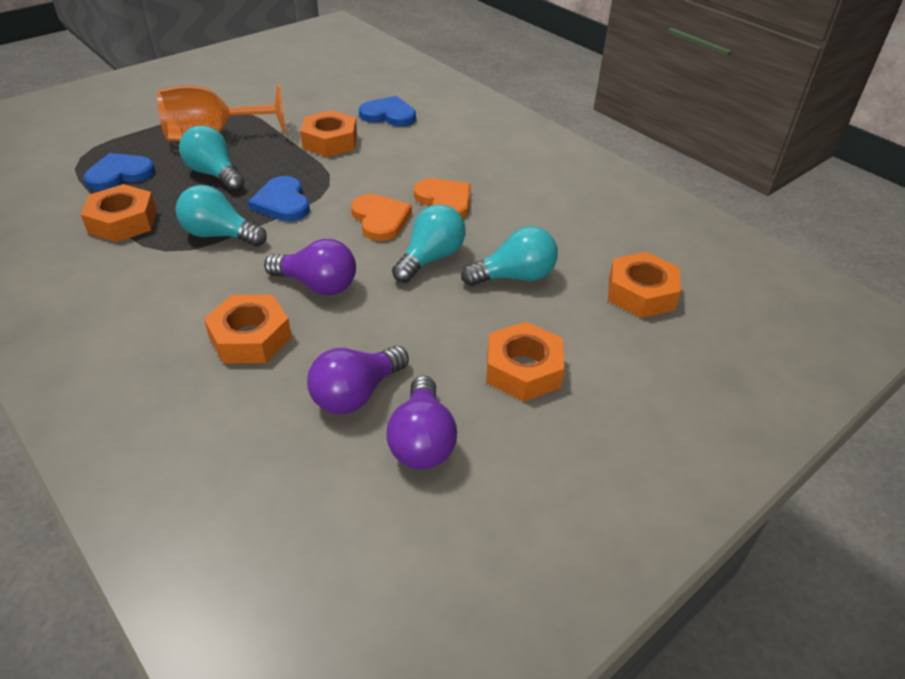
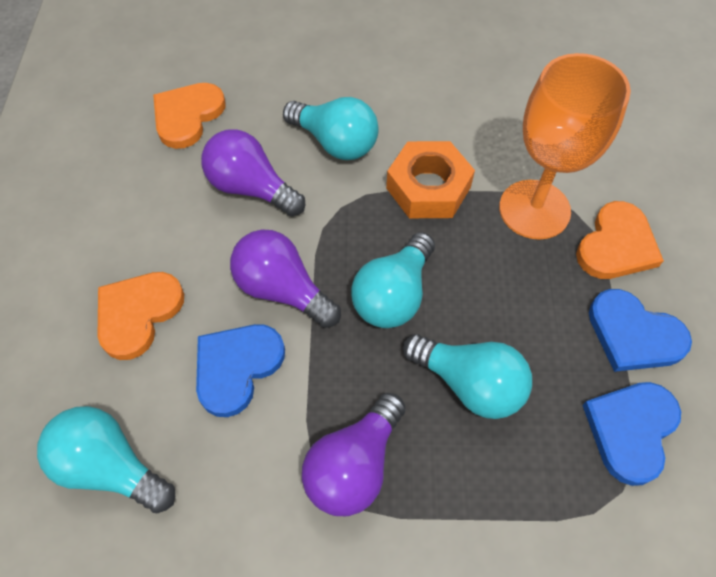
orange heart: [351,194,412,241] [414,178,471,219] = 2 -> [97,272,184,360] [153,83,225,149] [576,201,664,279] = 3
orange nut: [81,184,157,242] [204,295,292,363] [300,110,357,157] [486,322,564,402] [608,252,681,318] = 5 -> [386,141,475,218] = 1

